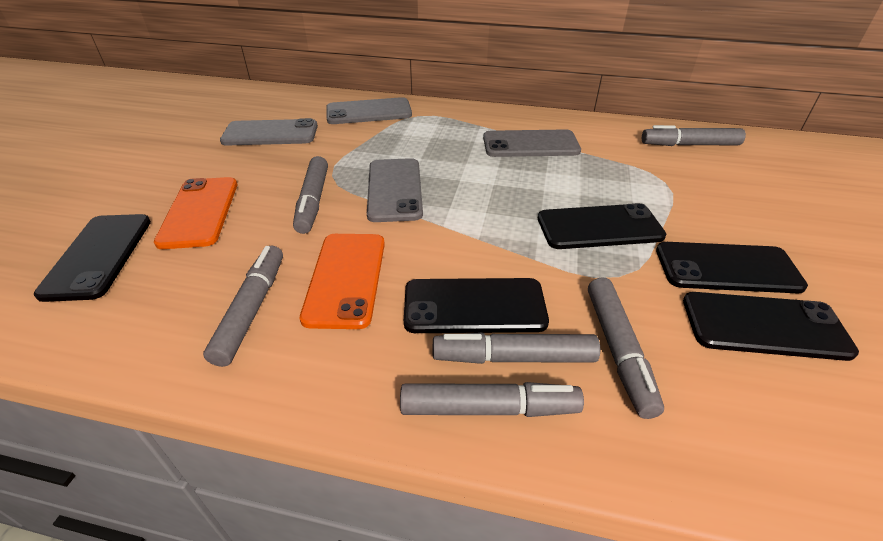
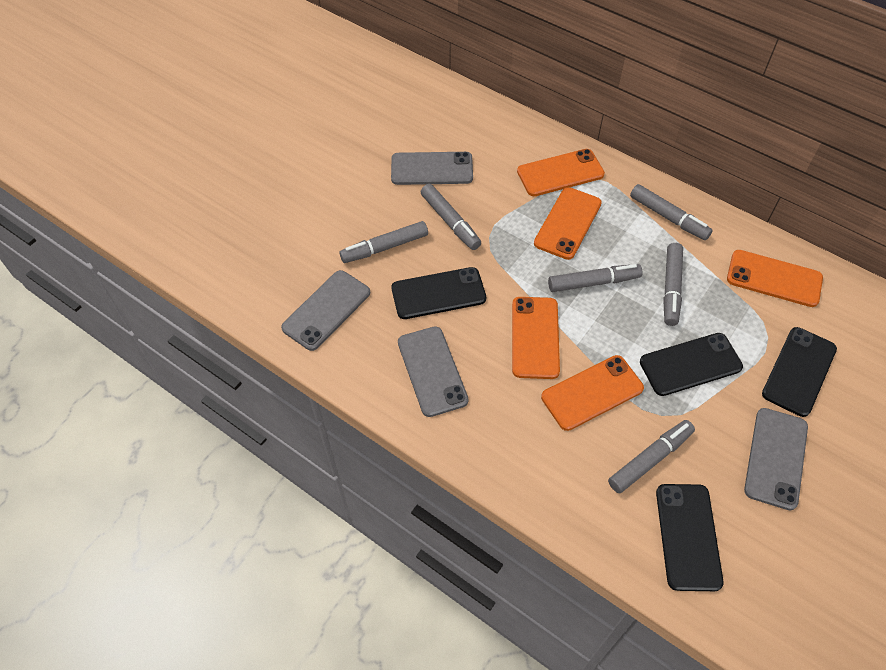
black phone: [34,214,151,302] [404,278,549,333] [538,203,666,249] [656,242,808,293] [683,292,859,361] = 5 -> [391,267,486,319] [640,333,743,396] [656,484,724,591] [762,327,837,417] = 4
orange phone: [154,177,237,249] [300,234,385,329] = 2 -> [512,297,560,379] [517,149,605,196] [534,187,602,260] [541,355,644,431] [727,250,823,307] = 5

